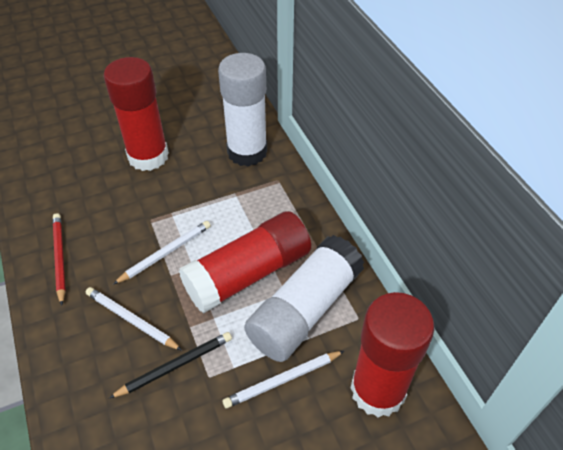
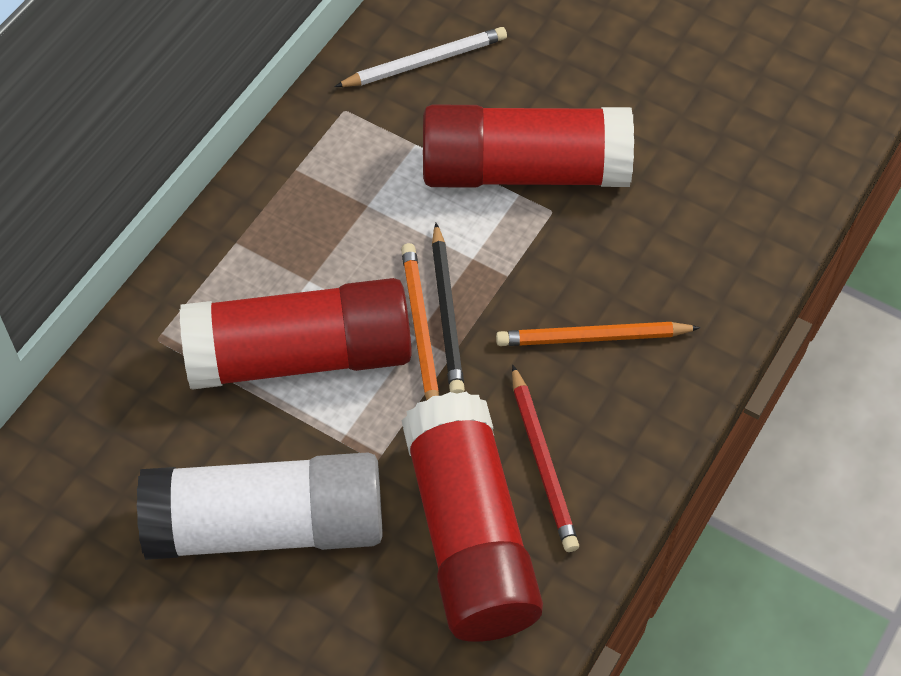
orange pencil: none = 0 -> [401,243,439,400] [496,322,701,346] = 2
white glue stick: [218,53,267,167] [244,235,365,362] = 2 -> [137,452,383,560] = 1
white pencil: [86,287,182,351] [113,221,211,284] [222,351,344,408] = 3 -> [334,27,507,87] = 1

